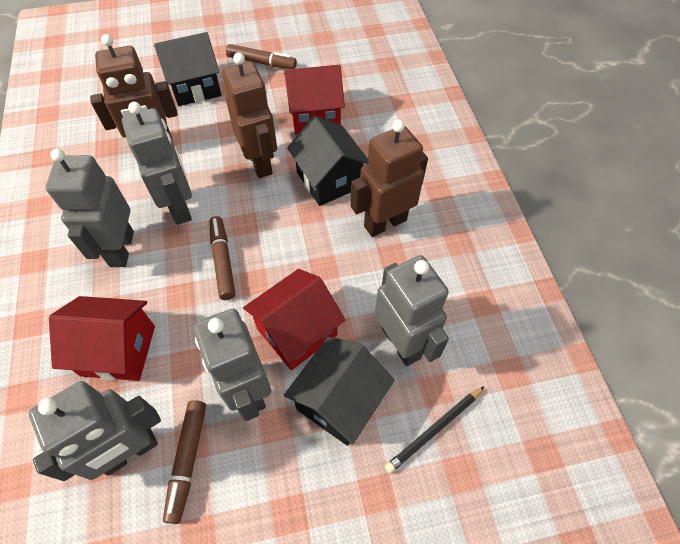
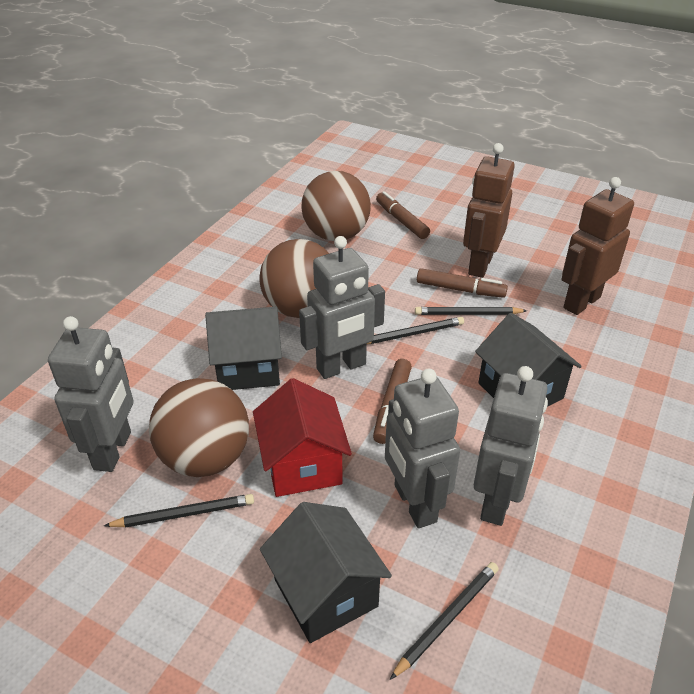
black pencil: [384,386,485,474] = 1 -> [104,494,254,528] [367,317,464,344] [390,562,499,680] [415,307,527,315] = 4
brown ball: none = 0 -> [149,378,249,477] [259,239,329,318] [301,171,371,241] = 3
brown robot: [90,34,178,142] [222,52,277,178] [351,120,428,237] = 3 -> [463,143,515,278] [561,177,634,315] = 2
grey robot: [29,381,161,481] [46,149,134,267] [122,102,192,225] [193,309,271,421] [375,255,449,366] = 5 -> [48,316,134,472] [299,236,385,379] [385,369,460,528] [474,366,548,526] = 4
red house: [49,296,155,381] [243,269,345,370] [284,65,345,134] = 3 -> [253,378,352,497] = 1

